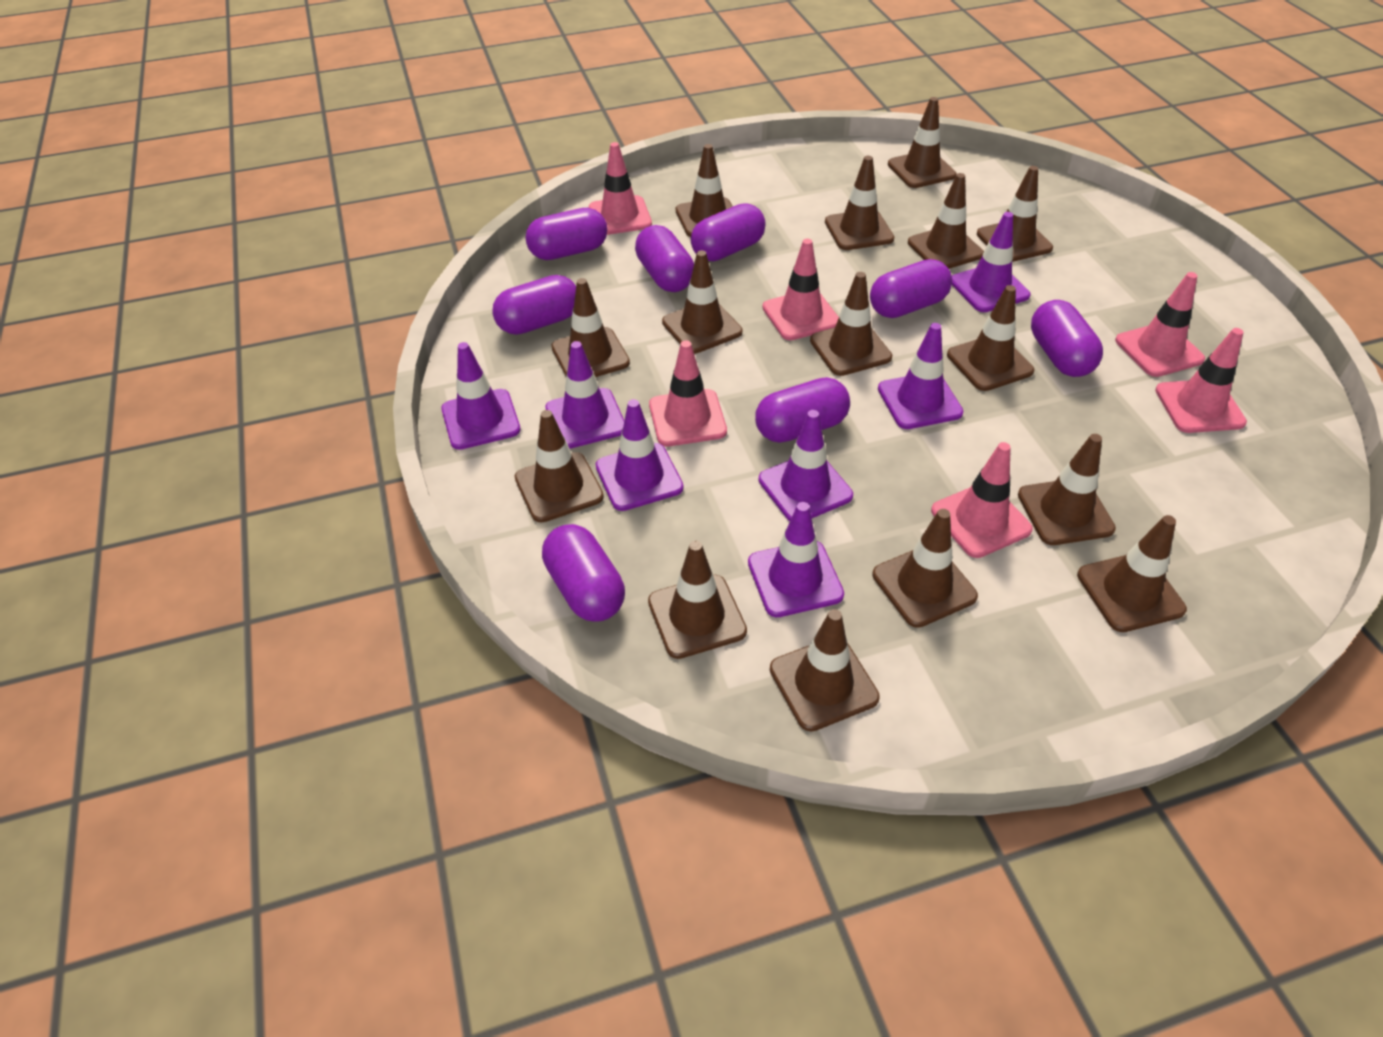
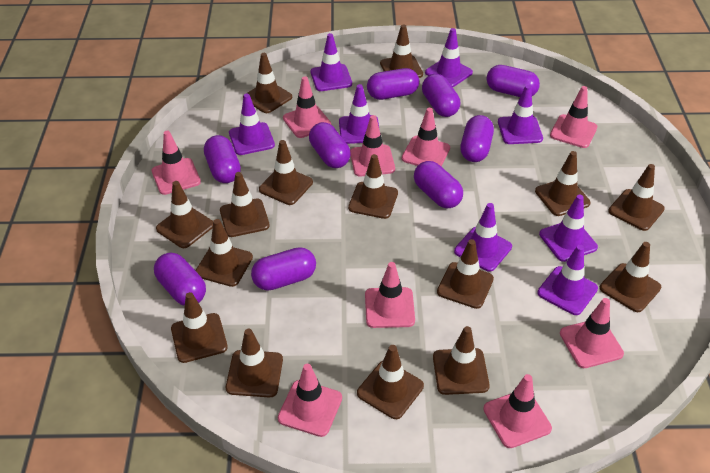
pink traffic cone: [589,142,652,235] [649,340,727,447] [762,239,839,340] [931,442,1033,558] [1115,272,1205,377] [1155,328,1247,433] = 6 -> [152,131,201,195] [278,364,342,437] [283,76,332,138] [350,115,395,177] [365,262,415,328] [402,108,450,166] [483,374,552,448] [550,86,597,148] [560,298,624,368] = 9
purple capsule: [492,275,576,335] [525,208,608,260] [542,524,625,621] [635,225,694,292] [691,203,766,261] [755,377,850,443] [870,259,952,318] [1031,300,1103,377] = 8 -> [154,252,206,306] [204,135,241,183] [251,247,316,291] [309,122,351,168] [367,68,419,100] [414,161,463,208] [422,74,460,117] [460,115,494,162] [486,65,540,97] = 9
purple traffic cone: [441,342,521,450] [545,341,624,449] [596,399,684,511] [748,502,844,617] [759,410,853,521] [878,323,963,429] [952,212,1031,312] = 7 -> [229,94,275,155] [311,33,352,91] [339,84,380,144] [425,28,473,87] [454,203,512,272] [498,85,543,144] [537,245,598,315] [539,195,598,262] = 8

